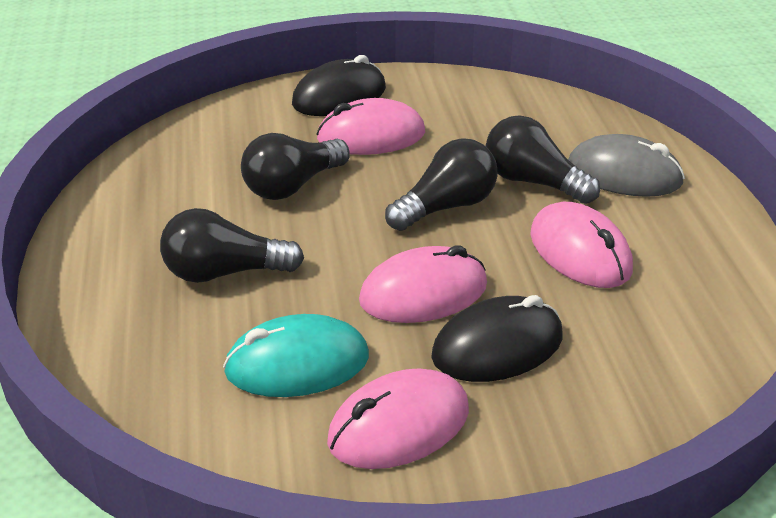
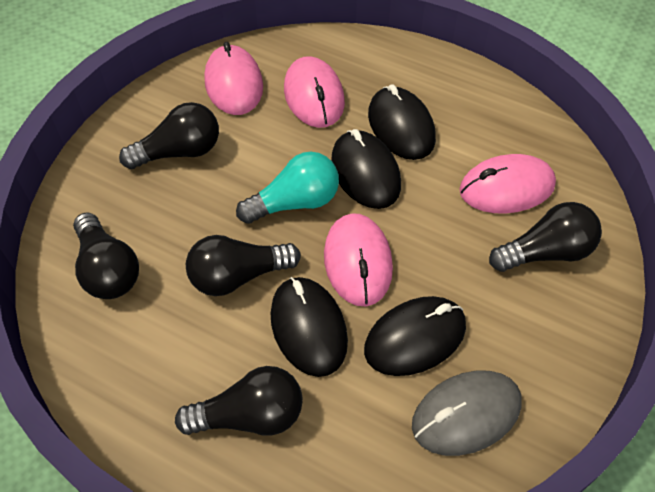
black light bulb: [160,208,304,283] [241,133,350,200] [385,138,498,231] [486,115,600,204] = 4 -> [73,213,139,299] [119,102,219,169] [175,366,303,436] [186,235,301,296] [489,202,602,272] = 5
black mouse: [292,55,386,116] [431,295,563,382] = 2 -> [270,277,348,377] [331,129,401,209] [364,296,466,376] [368,84,436,160] = 4
turquoise light bulb: none = 0 -> [236,152,339,224] = 1
turquoise mouse: [223,314,369,397] = 1 -> none = 0

